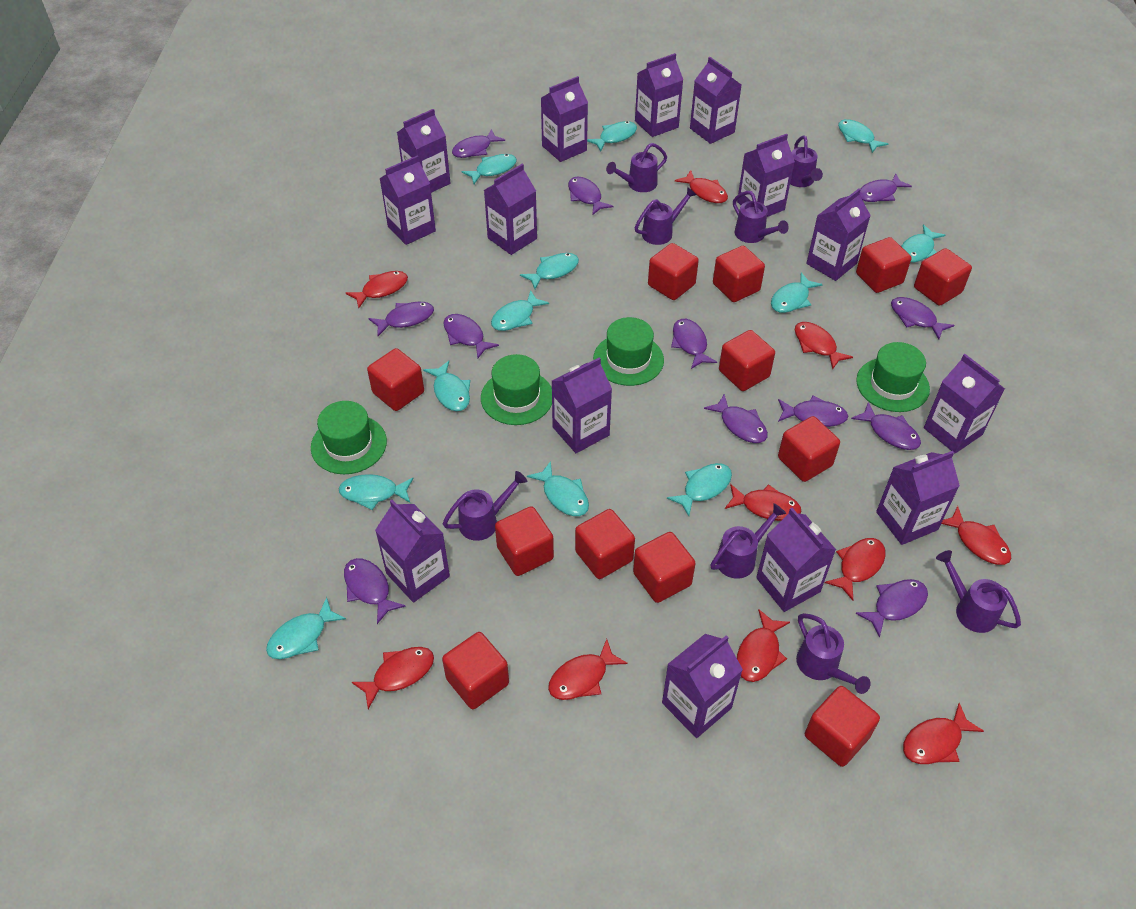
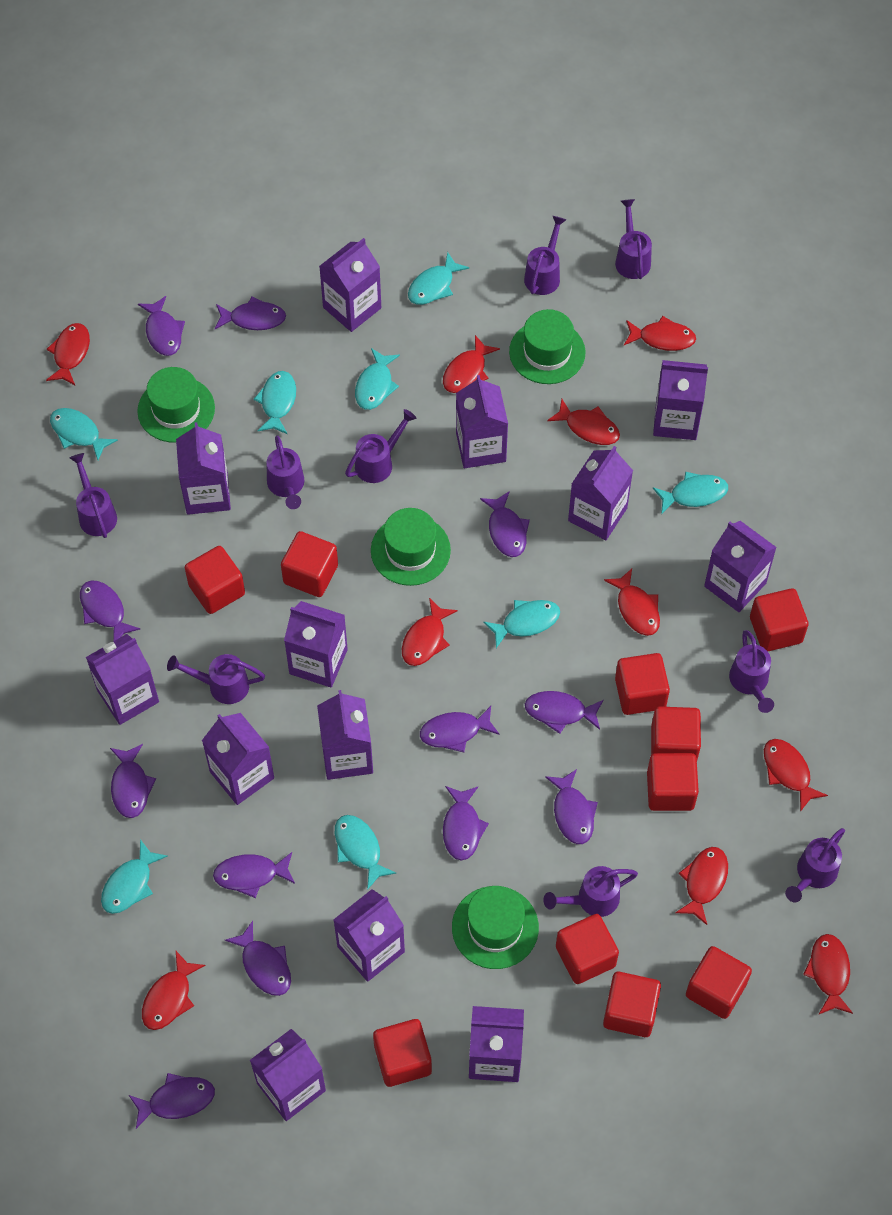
purple carton: [375,500,450,603] [379,155,436,245] [397,109,450,193] [484,164,537,255] [541,76,588,162] [552,357,612,453] [635,53,683,137] [662,634,743,738] [690,57,741,144] [737,134,795,217] [756,508,836,612] [806,189,871,281] [876,451,960,545] [924,354,1005,454] = 14 -> [86,634,159,725] [176,422,231,515] [202,713,274,805] [250,1029,326,1121] [284,601,348,687] [317,690,373,780] [319,238,381,332] [333,889,405,982] [456,375,508,468] [469,1006,524,1082] [568,446,633,540] [653,360,708,440] [704,521,777,612] = 13
purple watering can: [443,471,528,541] [606,143,667,192] [635,187,697,245] [710,503,787,579] [733,191,789,243] [790,135,823,187] [796,613,871,694] [936,550,1021,633] = 8 -> [70,453,117,538] [167,654,265,704] [266,435,305,509] [345,409,417,483] [524,216,566,295] [543,866,638,917] [615,199,652,279] [729,630,774,713] [785,828,845,902] = 9
red cube: [367,348,424,411] [442,632,509,709] [495,506,554,576] [575,509,635,579] [633,532,696,603] [648,243,699,300] [713,246,765,302] [719,330,775,391] [778,416,840,482] [805,686,880,767] [856,237,911,293] [914,248,972,306] = 12 -> [185,546,245,614] [281,531,338,597] [373,1019,432,1087] [556,914,619,984] [603,972,661,1037] [615,653,670,715] [647,753,699,811] [651,707,701,760] [686,946,752,1019] [750,588,809,651] = 10
turquoise fish: [266,597,346,659] [339,474,414,510] [423,361,470,411] [461,154,517,184] [491,290,549,331] [520,253,579,289] [527,461,589,516] [587,121,637,151] [667,463,732,516] [771,273,823,313] [838,119,889,153] [901,225,946,262] = 12 -> [50,408,118,460] [101,839,168,914] [254,371,296,434] [335,815,396,890] [355,348,400,410] [408,252,469,305] [483,600,560,648] [653,472,728,514] = 8

